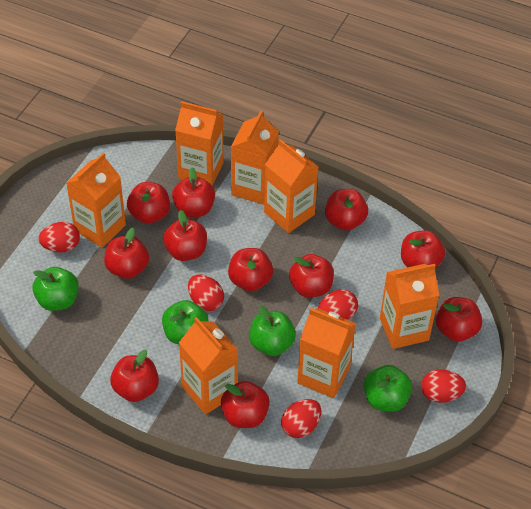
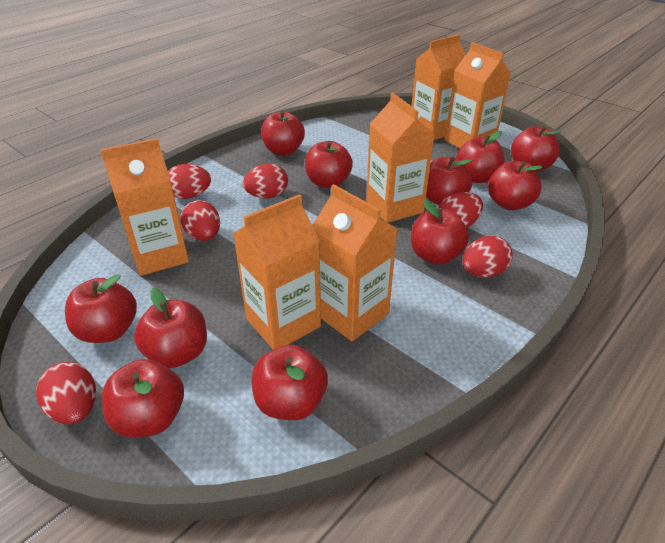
green apple: [32,267,79,311] [162,300,208,344] [249,306,296,356] [364,365,412,412] = 4 -> none = 0
orange carton: [66,153,126,248] [175,101,224,186] [179,317,238,415] [231,111,279,205] [264,139,318,233] [297,308,356,398] [380,264,439,349] = 7 -> [100,138,189,276] [233,194,321,350] [312,184,398,341] [366,93,435,223] [412,34,466,140] [445,42,511,148] = 6
red egg: [39,222,80,253] [188,275,224,311] [281,399,321,438] [318,289,358,320] [421,370,466,403] = 5 -> [36,362,96,424] [168,164,211,199] [181,200,220,241] [243,164,288,199] [438,192,483,228] [463,236,513,278] = 6

